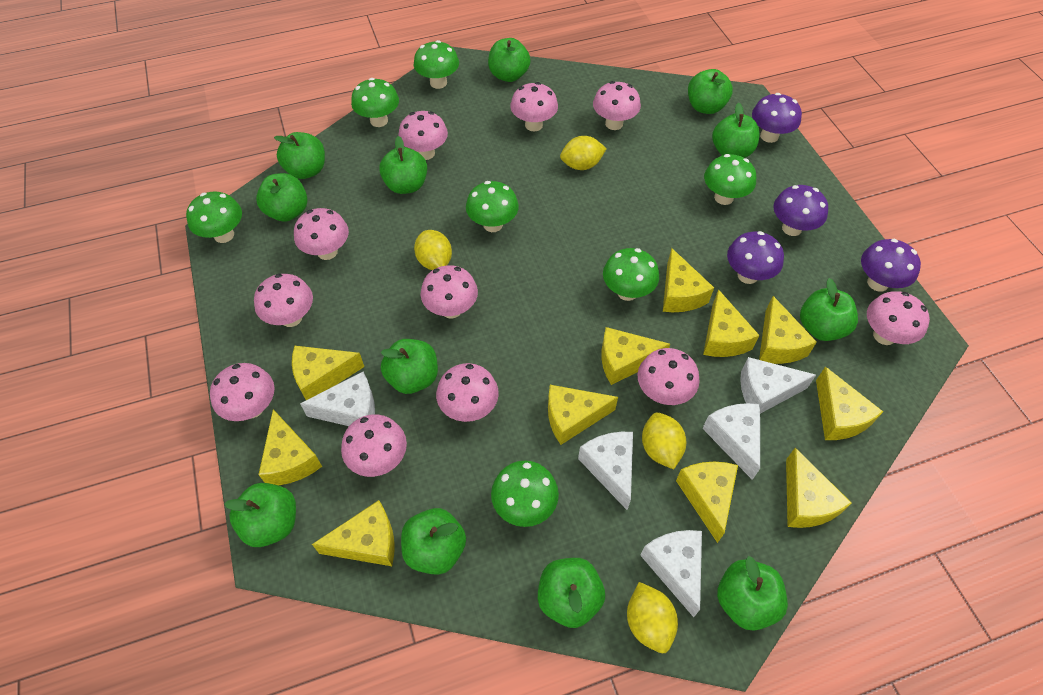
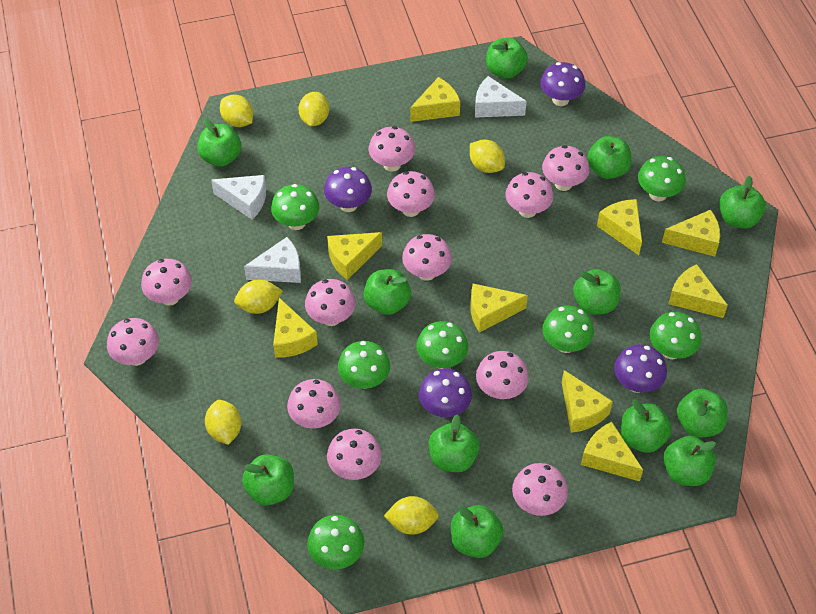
pink mushroom: [210,363,275,421] [254,274,313,327] [294,208,349,260] [341,414,407,477] [398,111,448,160] [421,265,478,319] [436,363,499,422] [510,82,558,131] [593,81,641,130] [637,348,700,405] [867,291,930,345] = 11 -> [107,318,159,366] [141,259,192,305] [287,379,341,429] [305,279,356,326] [327,429,382,480] [369,126,415,172] [387,171,435,217] [402,234,452,281] [476,351,529,399] [505,172,554,218] [512,463,568,516] [542,145,590,191] = 12
white cheese: [300,372,375,426] [578,432,633,510] [640,530,702,617] [702,403,760,480] [740,357,816,414] = 5 -> [211,175,266,219] [244,237,301,283] [475,76,527,118] = 3
yellow cheese: [258,409,322,486] [292,346,364,400] [312,500,395,566] [548,385,618,445] [601,327,670,385] [663,248,714,312] [676,462,738,543] [703,289,759,357] [759,296,817,364] [786,448,852,528] [816,367,883,440] = 11 -> [273,298,318,358] [327,232,382,280] [410,77,460,122] [471,284,528,333] [562,370,613,433] [581,422,643,481] [597,199,642,255] [662,210,720,257] [668,264,728,318] = 9
yellow lemon: [414,230,452,270] [560,136,607,170] [627,582,678,653] [642,412,686,469] = 4 -> [205,400,241,445] [220,95,253,127] [234,279,282,314] [298,92,329,126] [384,496,439,535] [470,140,505,173] = 6

